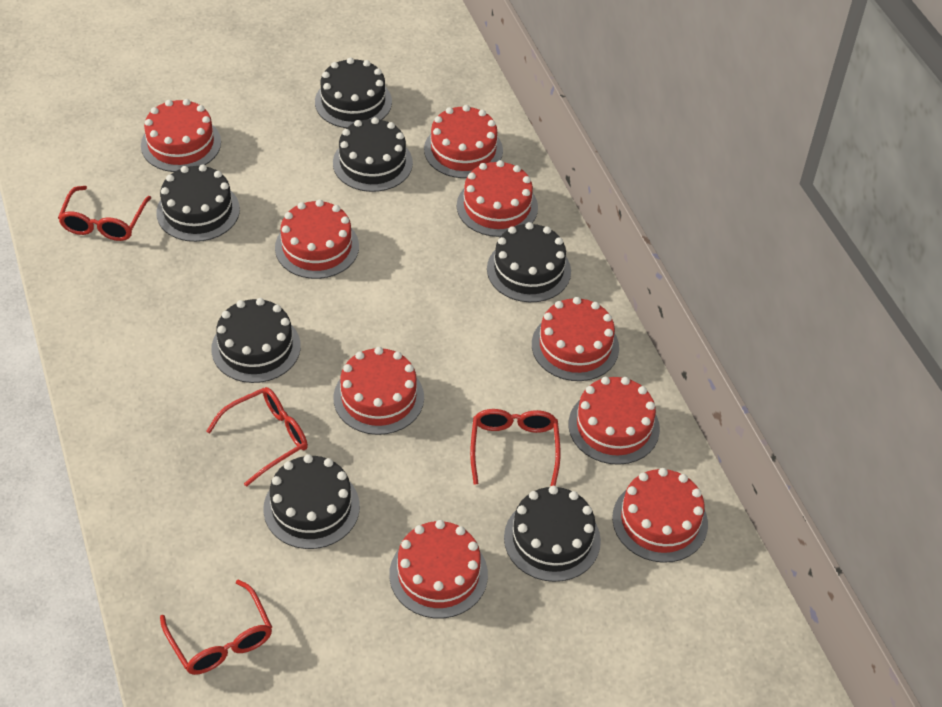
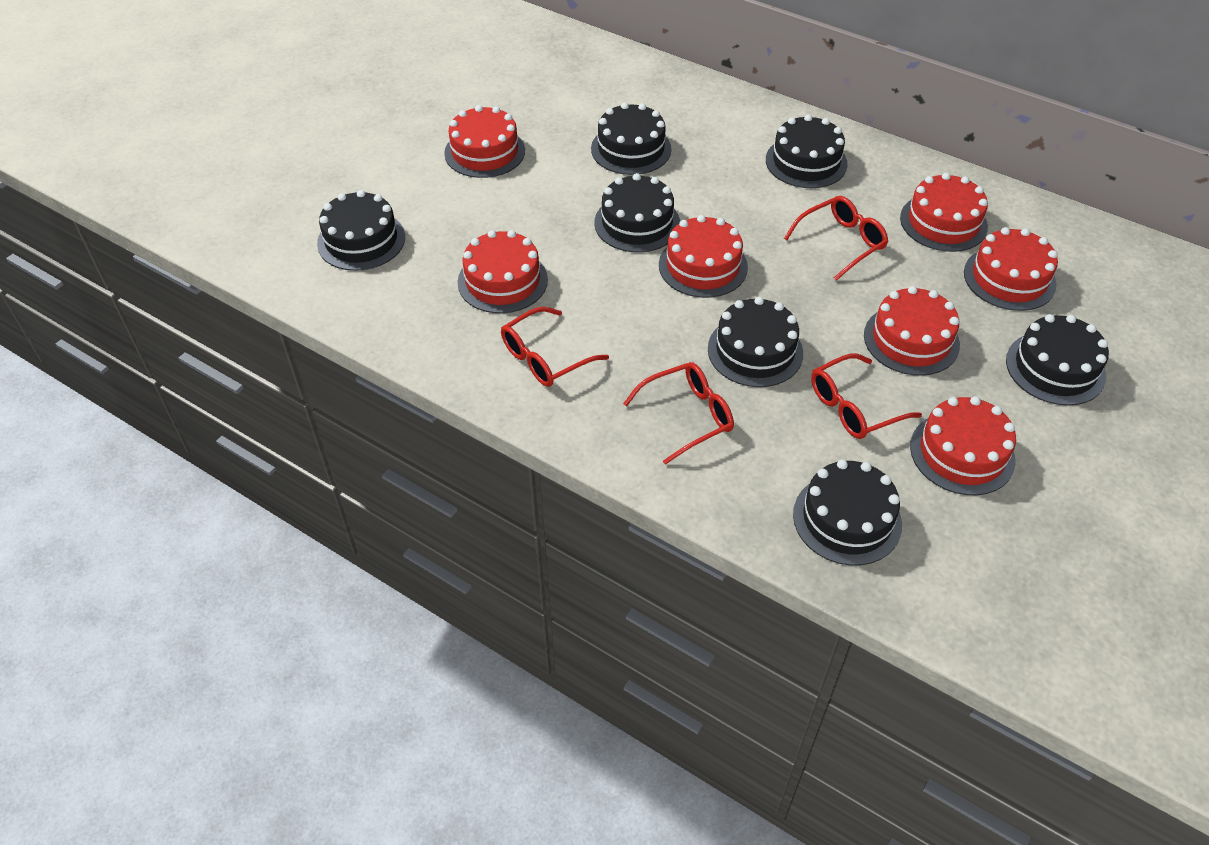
red cake: [141,99,221,172] [275,200,359,279] [333,347,424,435] [389,520,488,618] [424,105,503,178] [457,160,538,237] [532,297,619,381] [569,377,660,465] [612,468,708,563] = 9 -> [444,105,525,178] [458,230,548,313] [659,215,748,298] [864,286,960,376] [900,173,988,252] [910,396,1016,495] [964,227,1058,311] = 7

